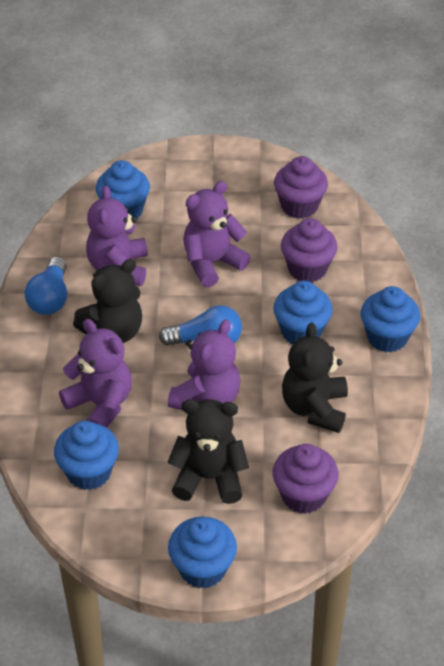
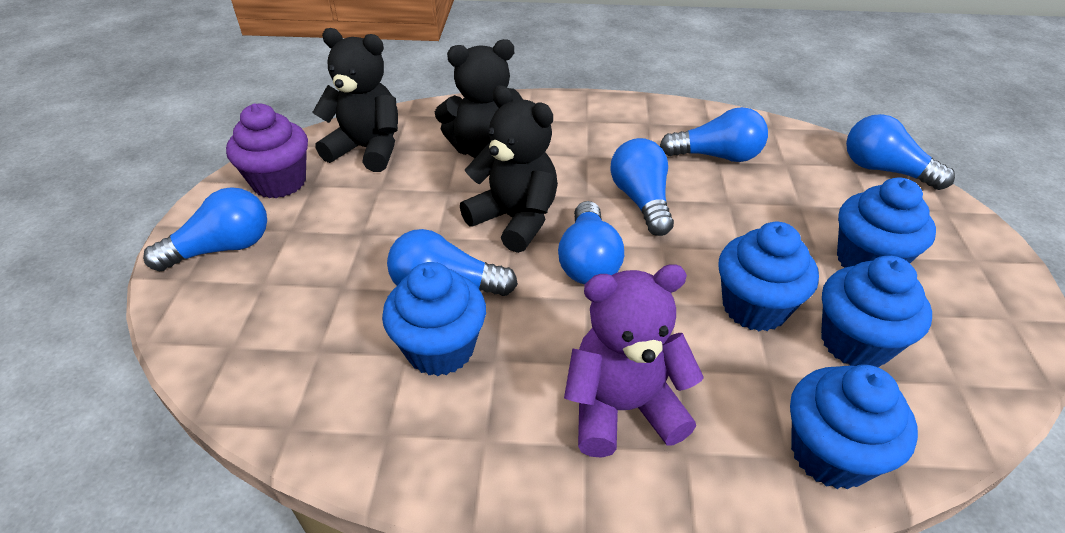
blue light bulb: [25,257,67,315] [159,305,242,346] = 2 -> [143,187,267,272] [387,229,518,296] [558,201,624,284] [610,138,674,236] [660,107,768,162] [846,114,955,190] = 6
purple cupcake: [273,444,338,514] [274,156,328,219] [281,218,337,282] = 3 -> [226,103,308,198] = 1
purple teddy bear: [59,319,132,428] [86,185,148,286] [168,320,240,410] [183,181,251,287] = 4 -> [564,264,704,458] = 1

